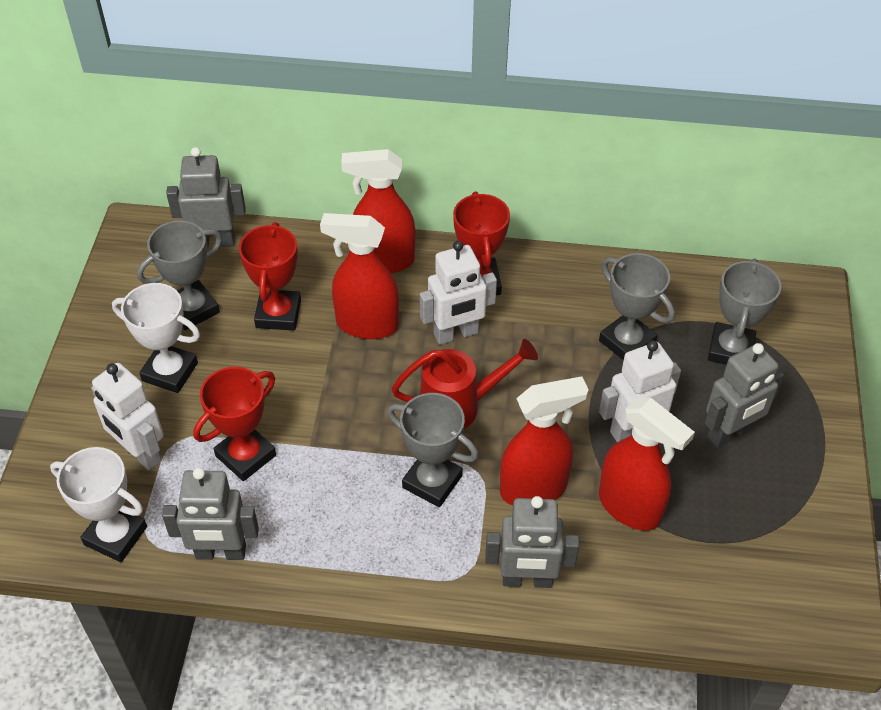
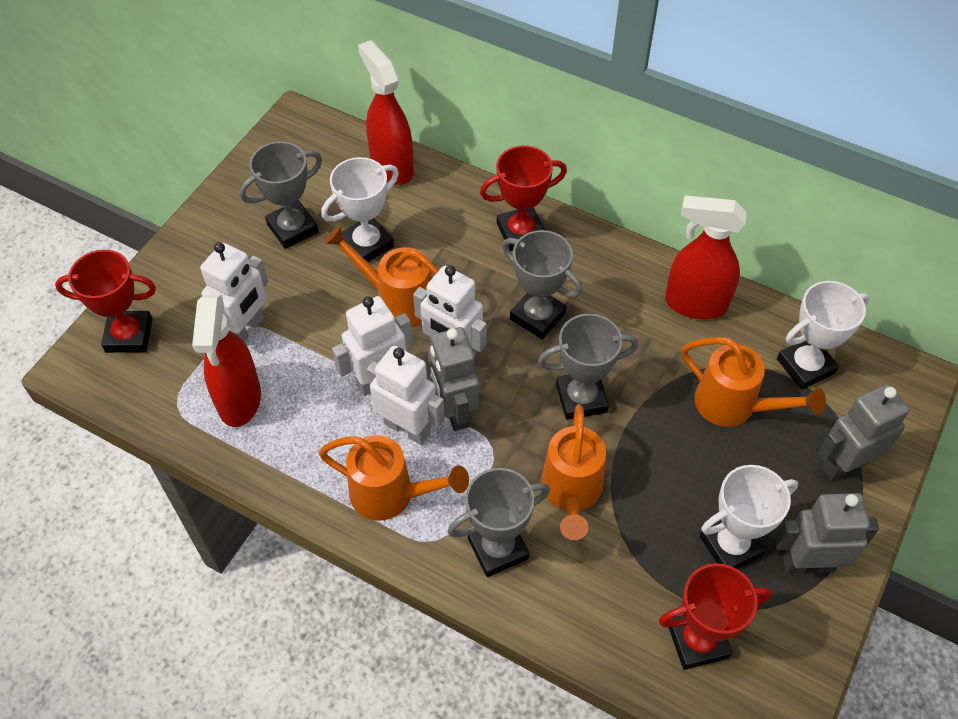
grey robot: [162,468,259,560] [166,147,246,247] [485,496,579,588] [705,343,784,448] = 4 -> [428,327,479,431] [775,493,879,574] [818,384,909,481] = 3
orange watering can: none = 0 -> [319,435,469,521] [324,225,439,327] [541,404,606,540] [681,337,826,427] = 4
red spray bottle: [320,213,399,339] [341,149,415,273] [500,376,589,506] [599,398,695,530] = 4 -> [192,295,261,427] [358,40,414,185] [665,196,747,319] = 3
red watering can: [391,339,538,429] = 1 -> none = 0
white robot: [91,363,164,470] [420,241,497,345] [599,340,681,442] = 3 -> [200,242,268,342] [332,296,412,396] [367,346,445,445] [413,265,487,355] = 4
white trophy: [50,447,147,562] [112,283,200,393] = 2 -> [321,157,399,262] [700,465,798,569] [777,281,870,390] = 3

